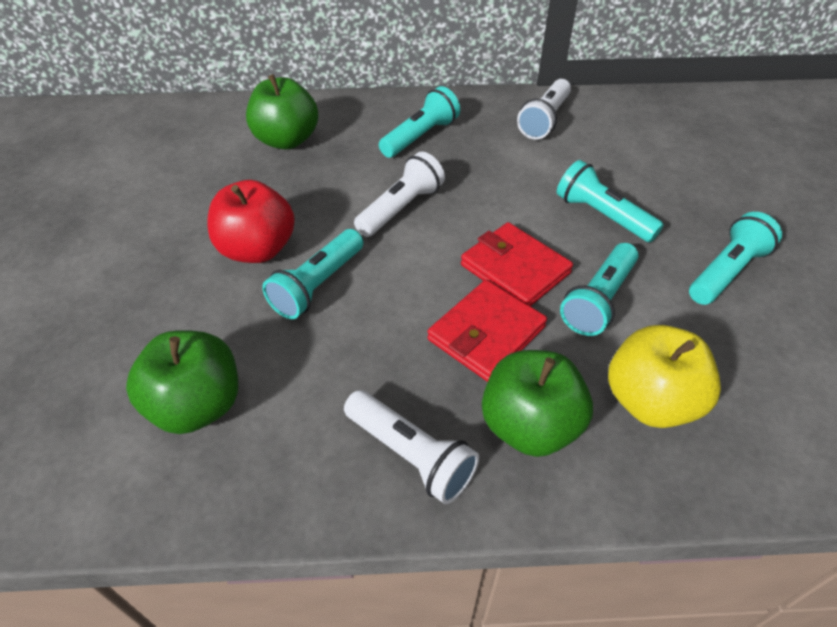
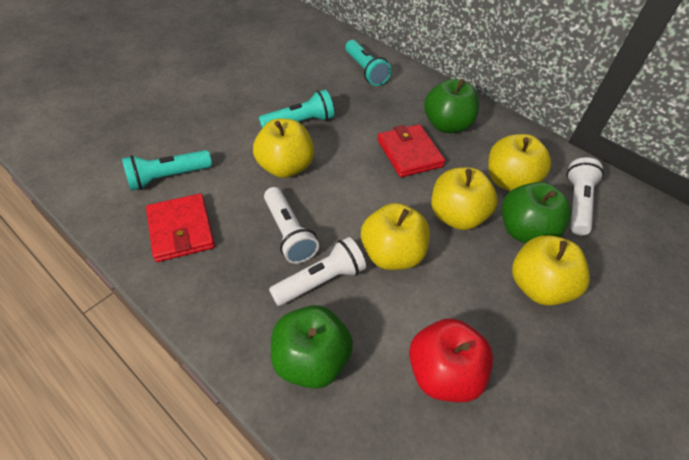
turquoise flashlight: [262,229,363,319] [379,86,460,158] [557,160,664,242] [560,243,639,336] [689,212,782,305] = 5 -> [122,150,212,191] [259,90,334,128] [345,40,391,86] = 3
yellow apple: [608,325,721,428] = 1 -> [253,118,314,178] [361,203,430,270] [432,167,498,230] [488,134,551,191] [512,235,590,306] = 5

